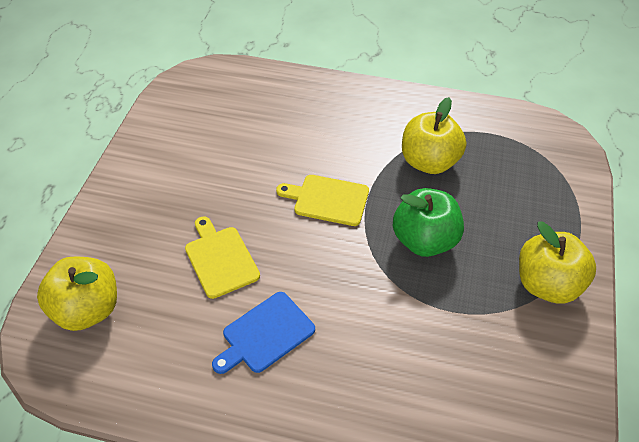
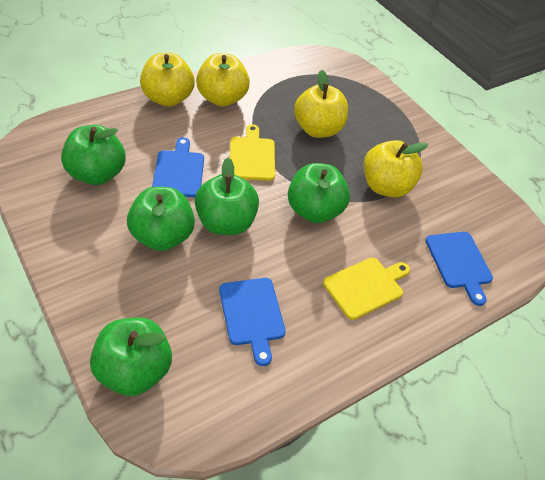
blue cutting board: [212,292,315,374] = 1 -> [152,137,204,197] [219,278,286,366] [425,232,493,306] = 3
green apple: [393,188,464,257] = 1 -> [61,125,126,185] [90,317,172,396] [127,187,195,251] [195,158,259,235] [288,163,350,223] = 5
yellow apple: [37,256,117,331] [402,97,466,174] [519,222,596,304] = 3 -> [140,53,195,107] [196,53,250,107] [294,70,348,138] [364,140,428,198] = 4

